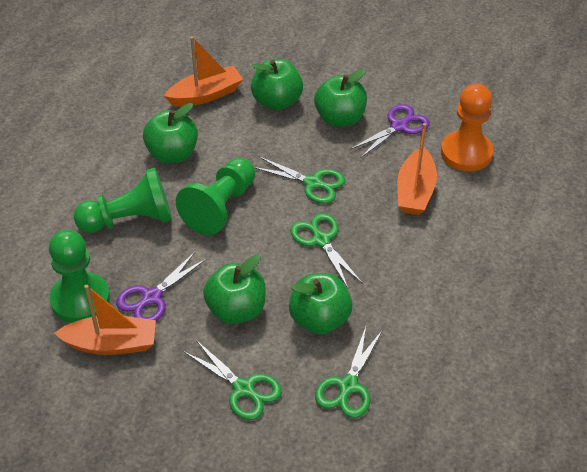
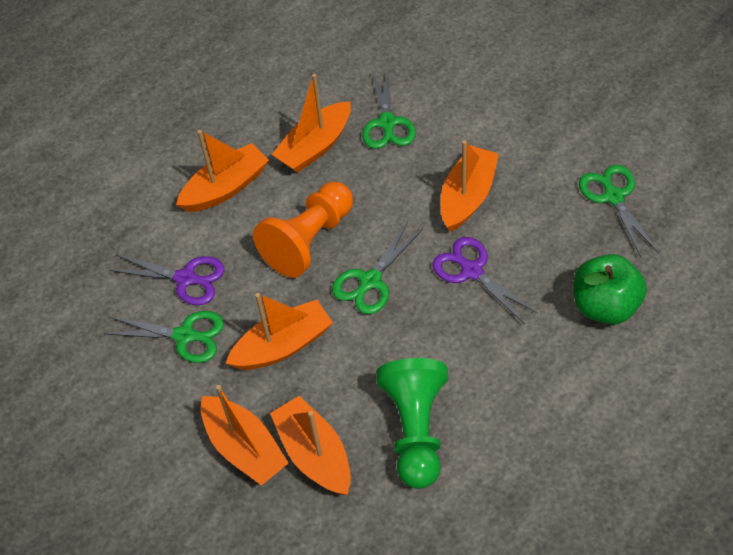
green apple: [143,103,198,163] [203,255,266,324] [251,59,303,110] [289,273,352,334] [314,69,367,127] = 5 -> [573,254,647,324] = 1
green pawn: [49,230,110,323] [74,168,172,233] [176,158,255,235] = 3 -> [376,358,448,489] = 1
orange boat: [54,285,156,355] [164,36,243,107] [397,123,437,215] = 3 -> [176,130,269,212] [201,385,289,486] [225,293,333,370] [270,396,351,495] [271,74,351,172] [441,140,499,232] = 6

